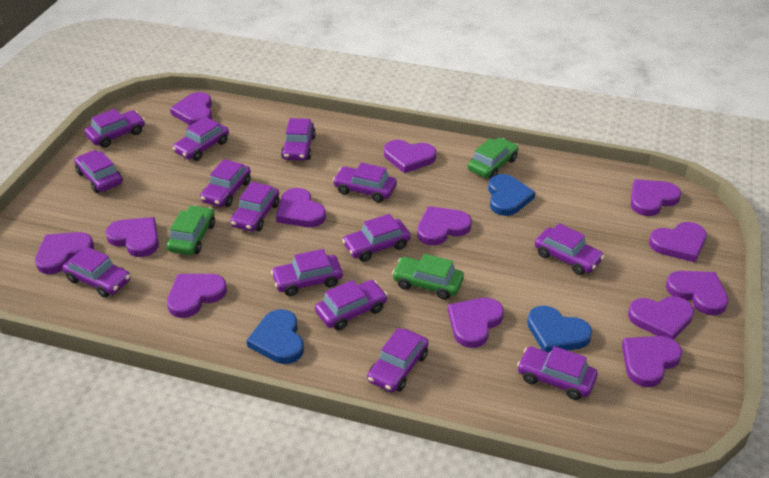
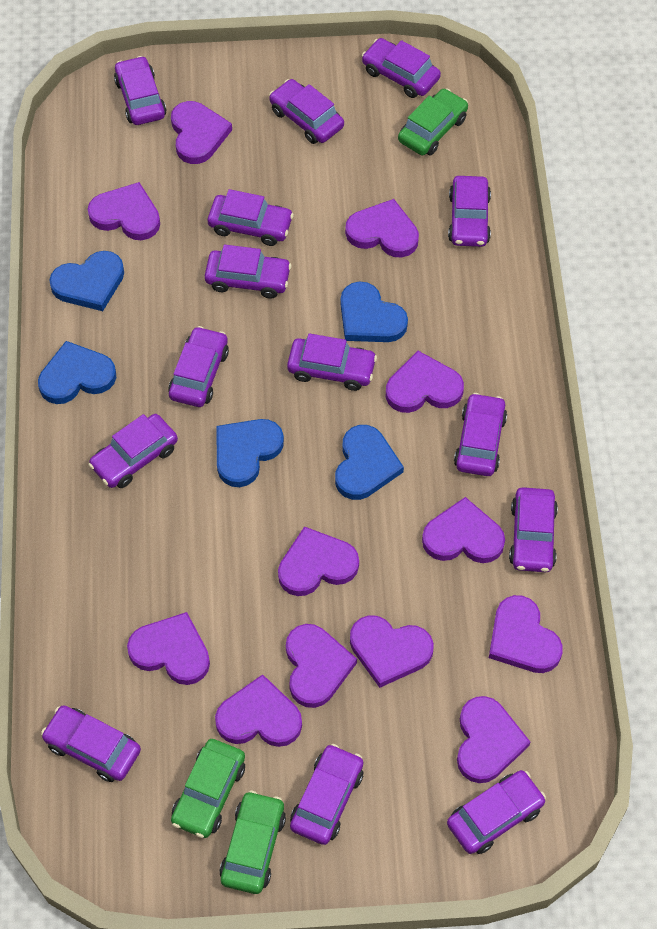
blue heart: [246,309,304,364] [488,174,535,216] [527,306,592,353] = 3 -> [38,341,116,404] [49,251,124,311] [216,419,284,487] [335,425,404,500] [340,281,408,342] = 5
purple heart: [35,232,94,274] [105,217,159,257] [167,274,227,318] [170,92,212,125] [276,188,326,227] [384,140,436,173] [417,206,472,245] [448,298,504,348] [622,336,682,387] [628,296,694,340] [631,179,681,216] [649,222,707,262] [666,271,729,315] = 13 -> [88,182,160,240] [127,612,210,685] [171,101,232,164] [215,674,302,747] [278,526,359,596] [286,624,357,708] [345,199,419,258] [350,615,434,688] [386,351,464,413] [422,497,505,563] [457,696,530,783] [489,595,563,673] = 12

